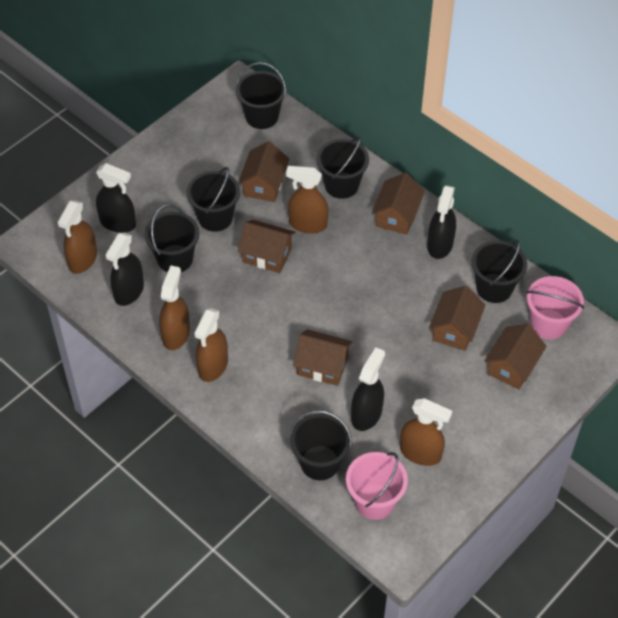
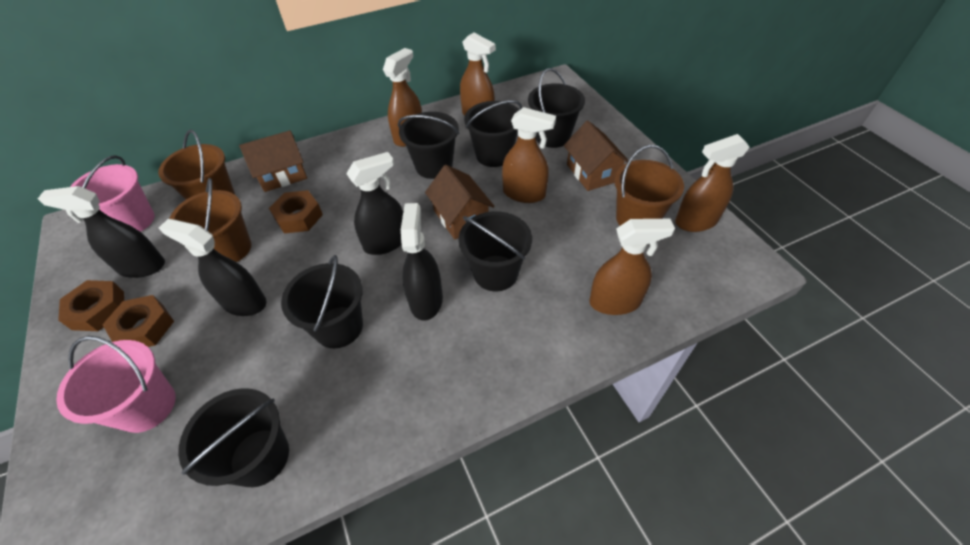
brown bucket: none = 0 -> [158,130,235,199] [169,178,251,262] [614,145,684,226] = 3
brown house: [238,141,289,202] [238,220,296,273] [293,329,353,386] [372,173,425,235] [429,286,486,351] [484,324,547,389] = 6 -> [239,130,307,192] [425,165,495,240] [564,121,628,191] = 3
brown nut: none = 0 -> [58,280,124,331] [102,295,174,347] [269,190,323,233] = 3

